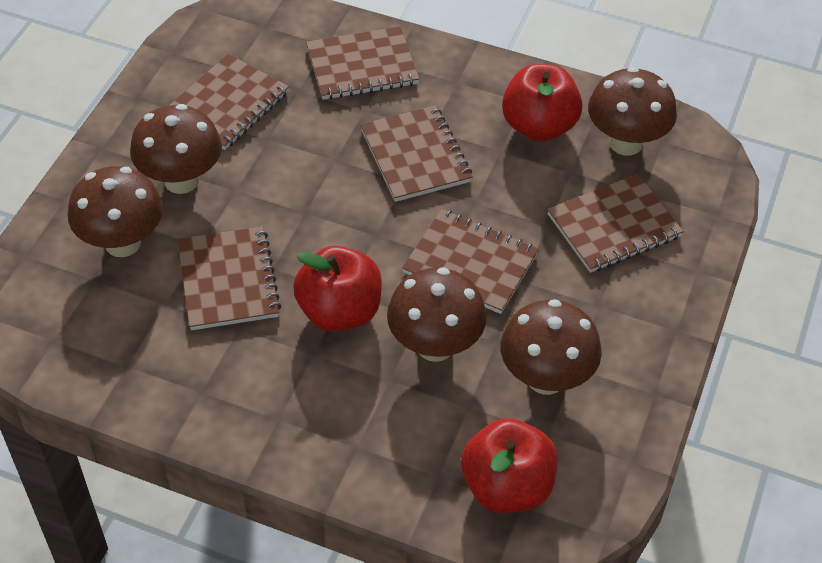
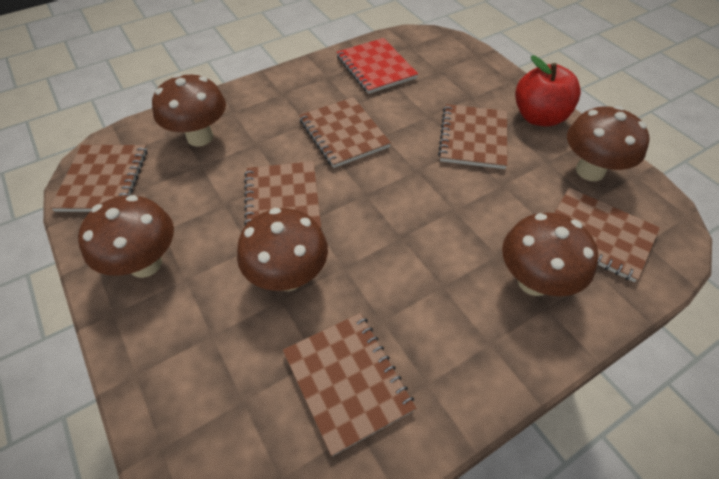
red apple: [293,246,382,332] [461,418,557,513] [502,64,583,142] = 3 -> [515,56,581,127] = 1
red notebook: none = 0 -> [337,38,418,94] = 1

